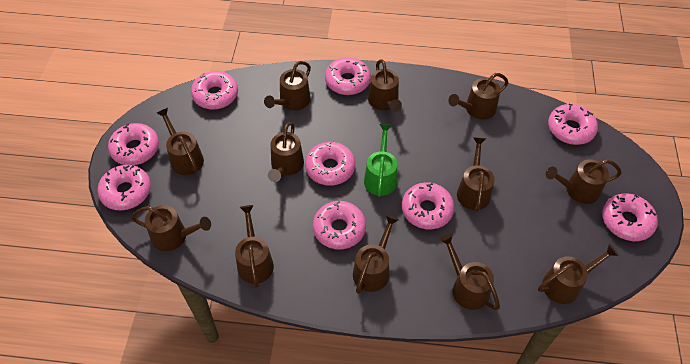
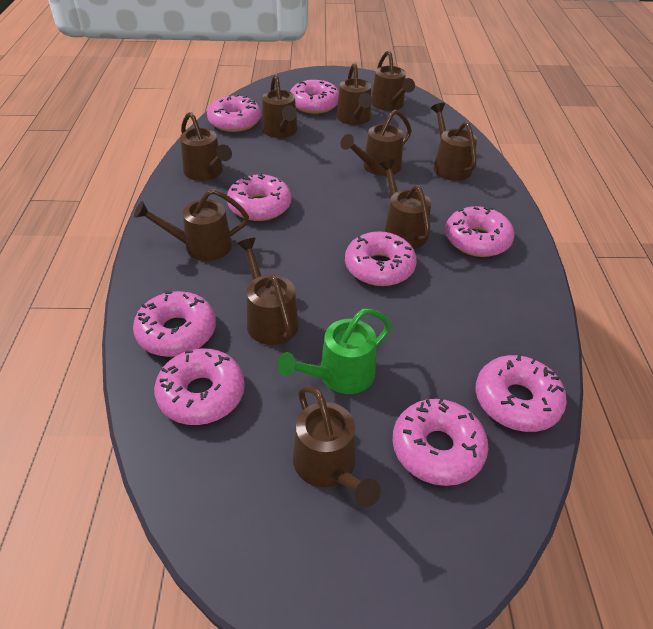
brown watering can: [131,205,211,251] [157,108,204,175] [235,205,274,288] [264,61,311,111] [268,122,304,182] [353,215,399,294] [368,59,402,112] [440,234,500,310] [448,73,508,120] [457,137,495,212] [538,244,619,304] [546,159,622,204] = 12 -> [134,189,249,261] [180,112,232,181] [237,238,299,345] [262,74,298,138] [293,385,381,507] [337,63,373,125] [340,110,412,176] [372,50,415,111] [379,159,431,249] [431,103,477,181] = 10

